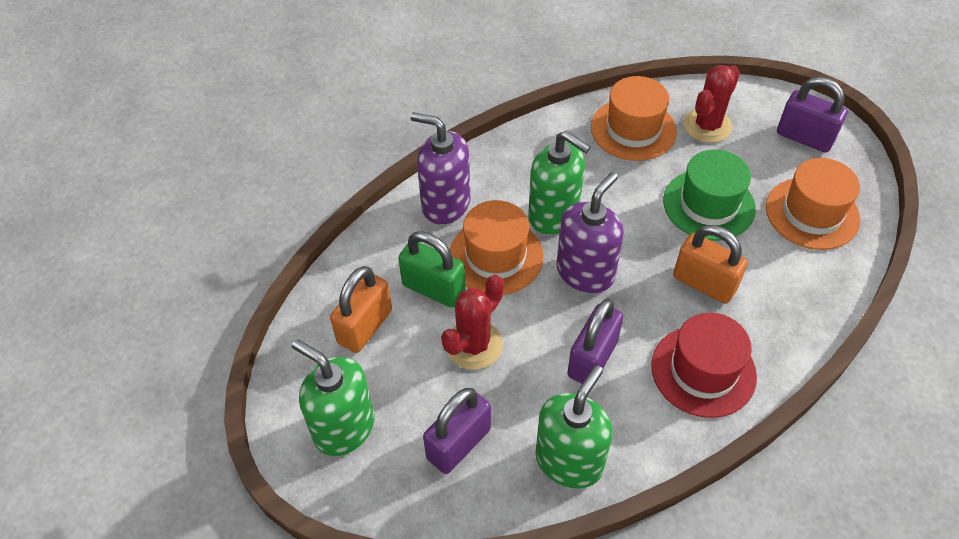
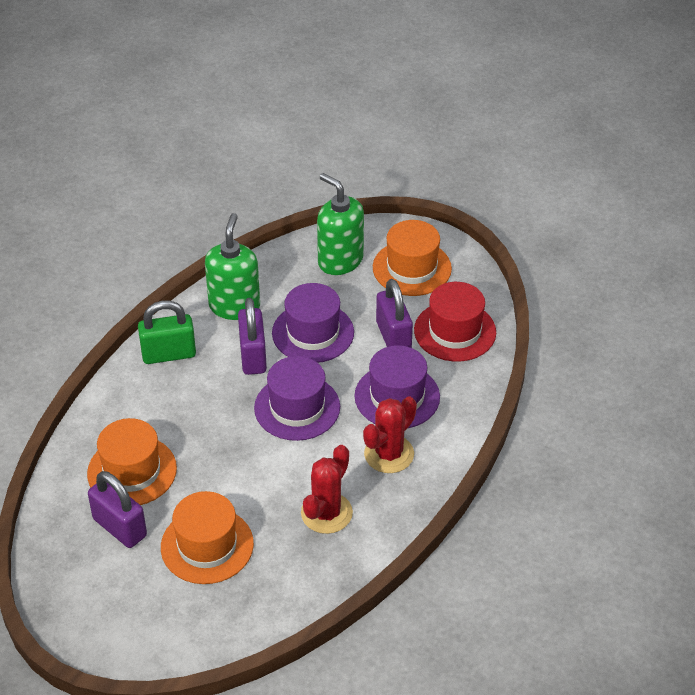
green hat: [663,149,756,241] = 1 -> none = 0
green soap dispenser: [292,339,374,456] [528,131,591,234] [536,365,613,488] = 3 -> [205,213,260,320] [317,173,364,275] = 2
orange padlock: [330,266,392,353] [673,225,748,304] = 2 -> none = 0
purple hat: none = 0 -> [254,356,340,441] [272,283,354,363] [355,345,440,428] = 3
purple soap dispenser: [411,112,470,225] [556,172,624,293] = 2 -> none = 0

